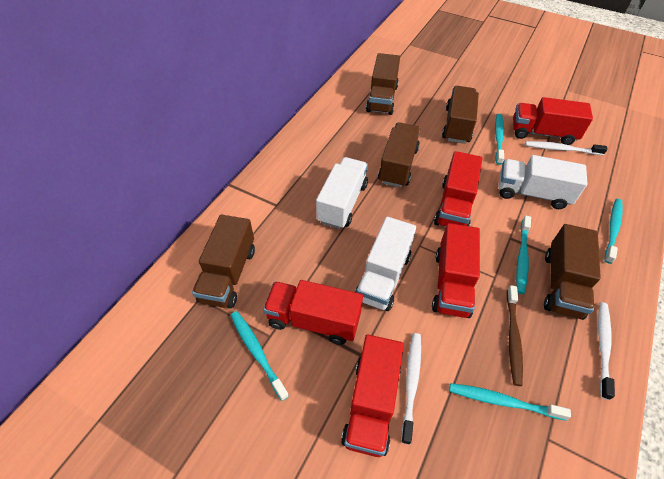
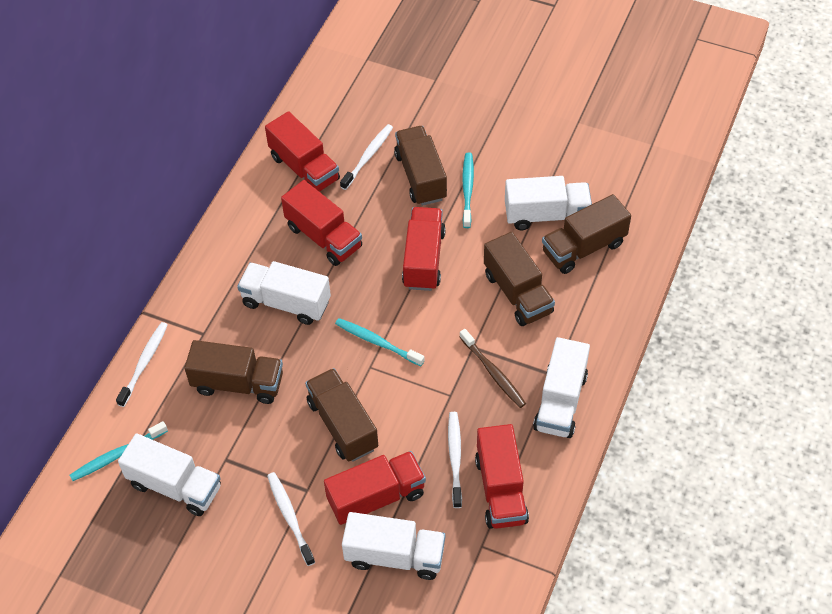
turquoise toothbrush: [230,311,289,401] [449,383,571,421] [495,114,504,165] [516,215,531,294] [605,199,623,264] = 5 -> [70,421,168,481] [335,318,425,366] [462,153,474,228] = 3
white toothbrush: [401,333,421,445] [525,141,608,155] [598,302,615,400] = 3 -> [116,322,168,407] [267,472,315,566] [340,124,393,190] [448,412,462,508] = 4
white truck: [316,157,368,229] [355,217,416,311] [499,155,588,209] = 3 -> [118,433,221,516] [237,261,331,325] [342,512,445,580] [505,176,592,230] [533,337,590,438] = 5

